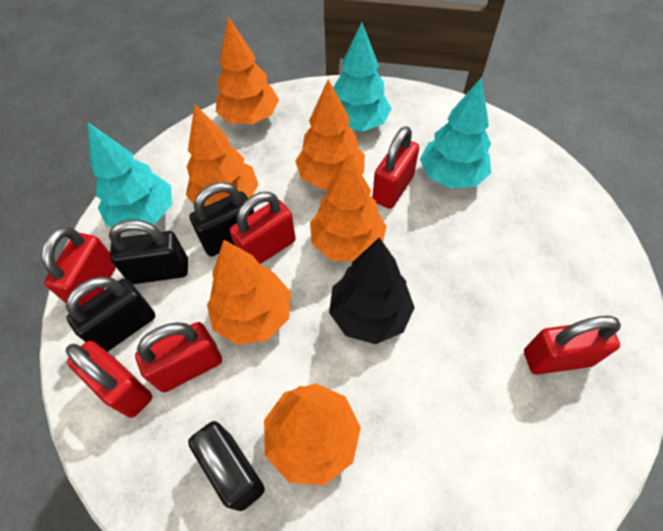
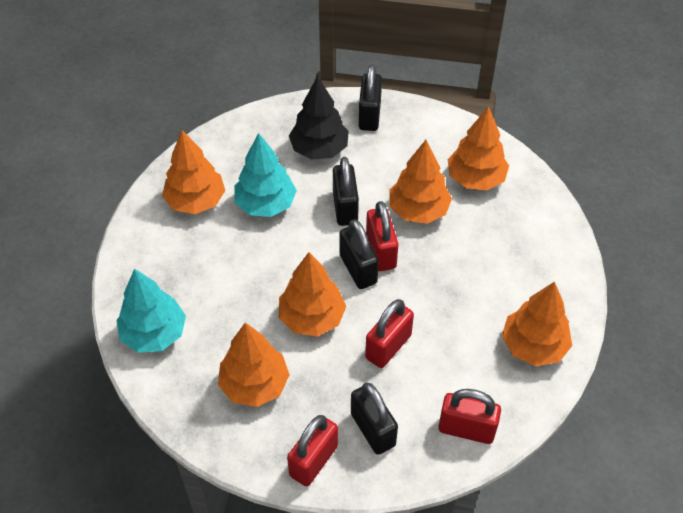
red padlock: [41,227,116,306] [66,341,152,418] [135,322,222,392] [230,192,296,264] [372,126,419,209] [524,316,621,375] = 6 -> [287,415,338,486] [365,299,414,368] [366,201,398,271] [438,389,501,444] = 4
turquoise tree: [88,122,172,232] [333,22,392,131] [420,78,491,189] = 3 -> [117,269,186,353] [234,133,297,217] = 2

